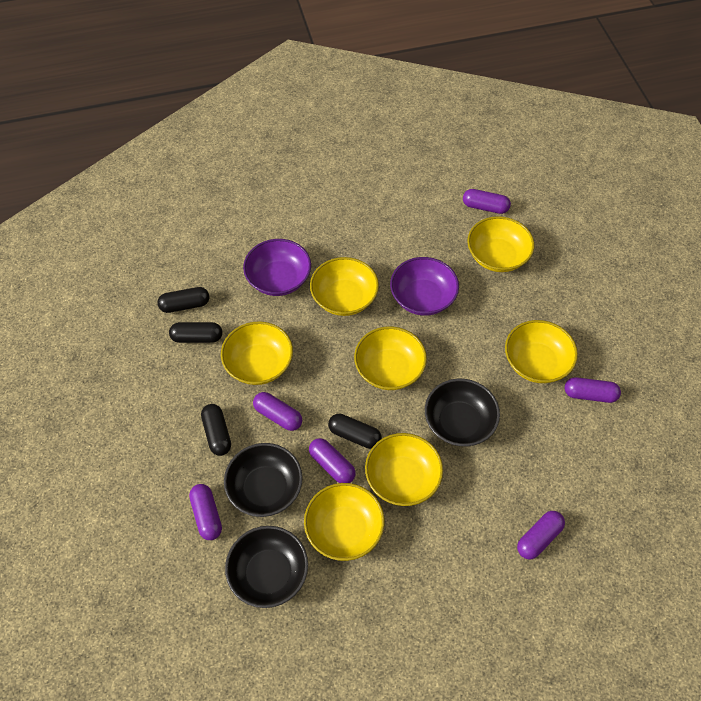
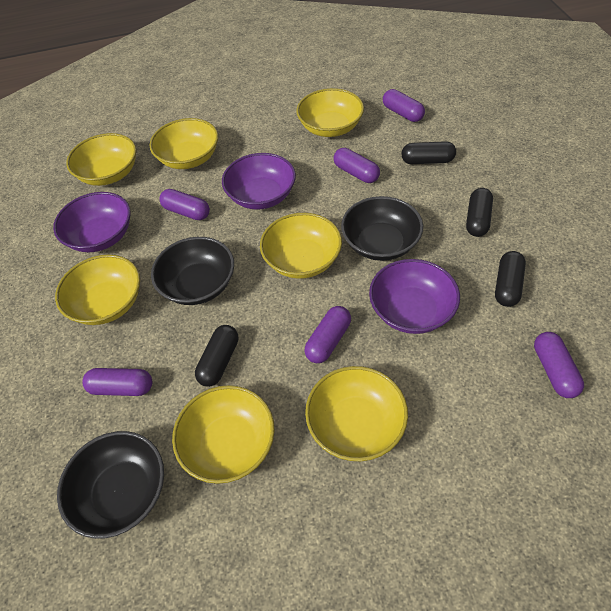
purple bowl: [243,239,311,296] [390,257,459,316] = 2 -> [53,192,131,252] [222,153,296,210] [369,259,460,334] = 3

